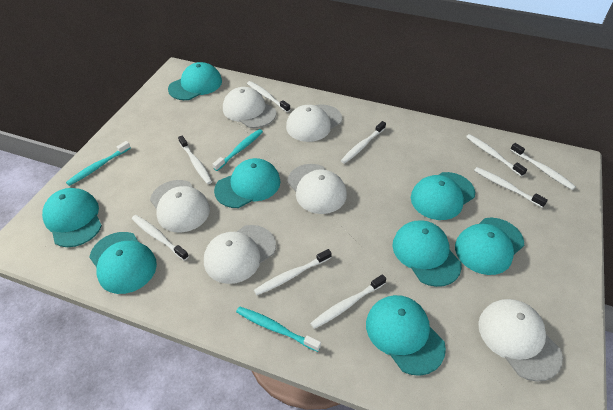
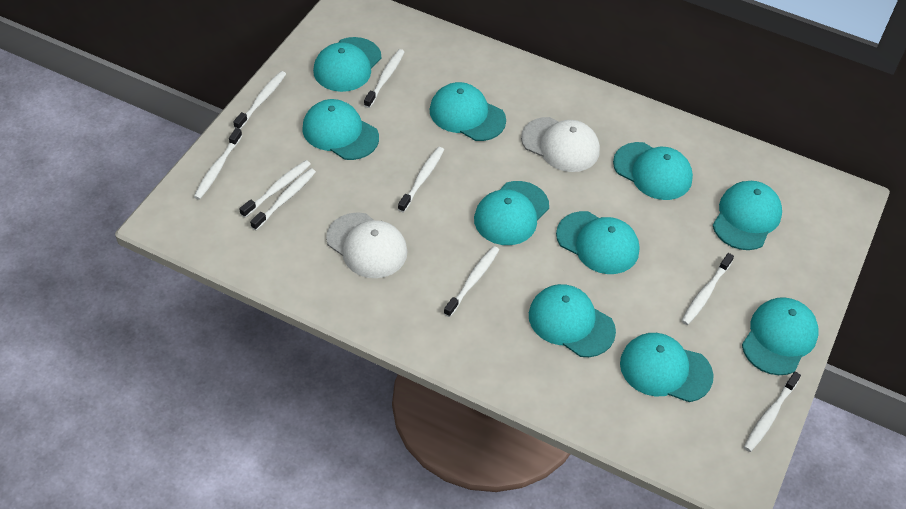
turquoise cap: [42,188,102,247] [89,232,157,294] [168,62,222,100] [214,158,281,208] [366,295,446,376] [392,220,462,287] [411,172,475,220] [455,217,524,275] = 8 -> [302,99,379,160] [313,37,381,92] [430,82,506,141] [474,181,549,245] [529,284,616,357] [556,211,640,274] [613,142,693,200] [620,333,714,402] [713,181,782,250] [742,297,819,375] = 10
turquoise toothbrush: [66,141,131,186] [213,129,263,171] [236,306,321,352] = 3 -> none = 0
white cap: [150,180,210,233] [204,225,276,284] [223,87,276,128] [286,104,342,142] [287,164,347,214] [478,299,563,382] = 6 -> [326,212,408,278] [521,117,600,172] = 2

